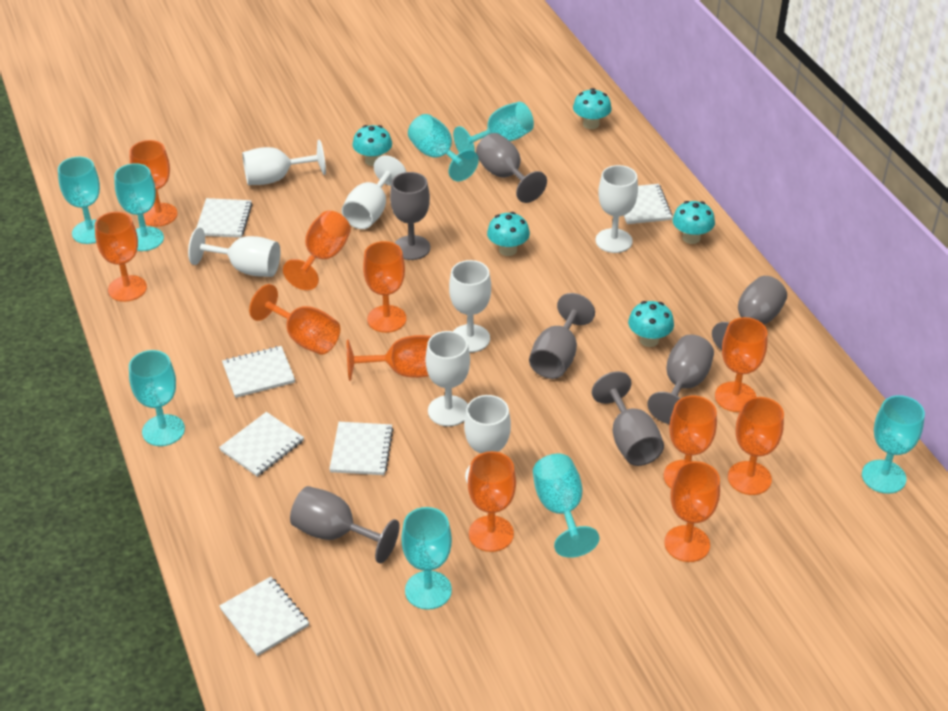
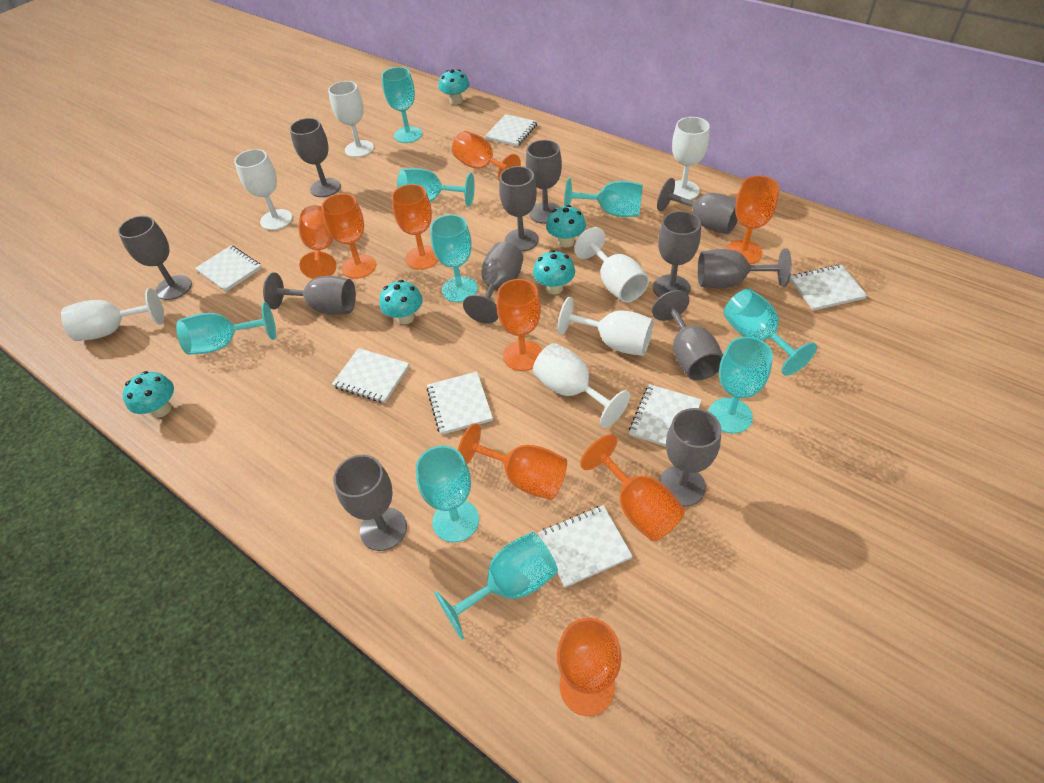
grey goblet: [290,486,400,563] [390,172,430,260] [476,133,547,203] [529,293,595,379] [592,371,664,466] [647,334,714,424] [712,276,787,351] = 7 -> [118,216,192,300] [263,272,356,315] [290,118,341,197] [333,455,407,551] [463,242,523,324] [499,166,538,252] [526,140,562,224] [652,290,723,381] [653,211,701,297] [657,178,738,234] [659,408,722,507] [698,248,792,288] = 12
orange goblet: [95,212,147,302] [129,140,178,227] [249,284,340,355] [283,211,351,290] [347,335,432,381] [363,241,406,333] [468,451,516,552] [664,396,717,488] [664,461,720,562] [715,317,767,412] [728,397,784,495] = 11 -> [298,205,336,279] [321,193,376,279] [391,184,439,270] [452,131,521,180] [458,423,567,500] [497,279,542,371] [557,618,622,716] [580,434,685,541] [726,176,779,264] = 9
turquoise goblet: [58,157,100,244] [114,163,164,251] [129,350,185,446] [401,507,452,610] [408,114,479,181] [453,102,534,153] [533,454,600,558] [862,395,925,494] = 8 -> [176,302,276,355] [382,67,422,143] [397,168,475,207] [416,446,479,543] [430,214,478,302] [434,532,558,639] [564,177,643,217] [708,337,773,434] [724,289,817,376] = 9
white notebook: [196,198,253,238] [219,412,304,477] [219,577,309,656] [222,346,295,398] [329,422,394,475] [624,184,672,224] = 6 -> [195,245,262,292] [332,348,410,403] [427,372,493,435] [485,114,538,147] [538,505,633,588] [629,384,702,447] [790,264,868,311] = 7

